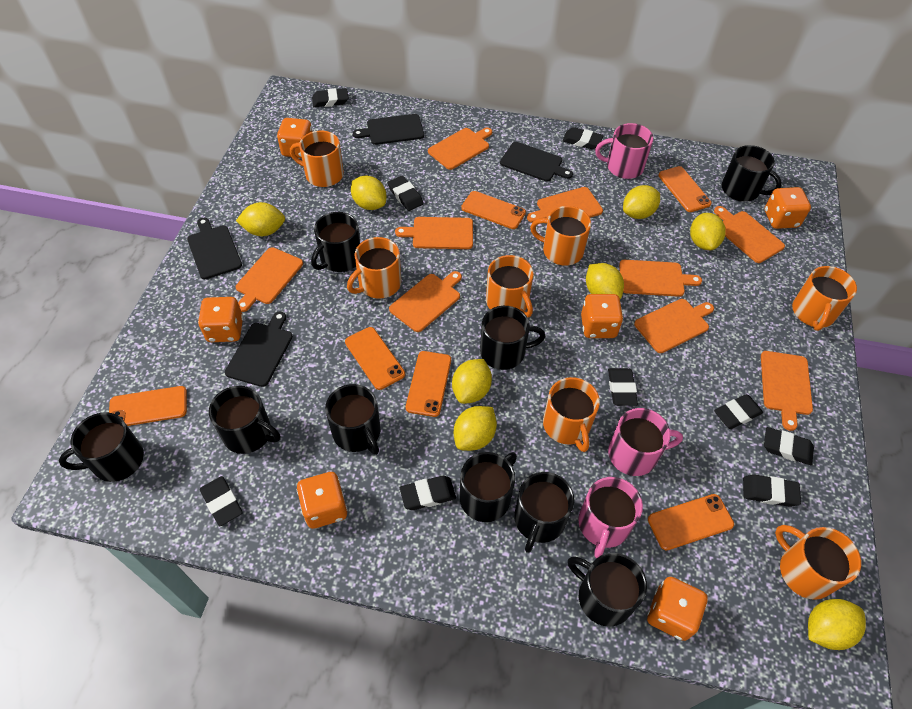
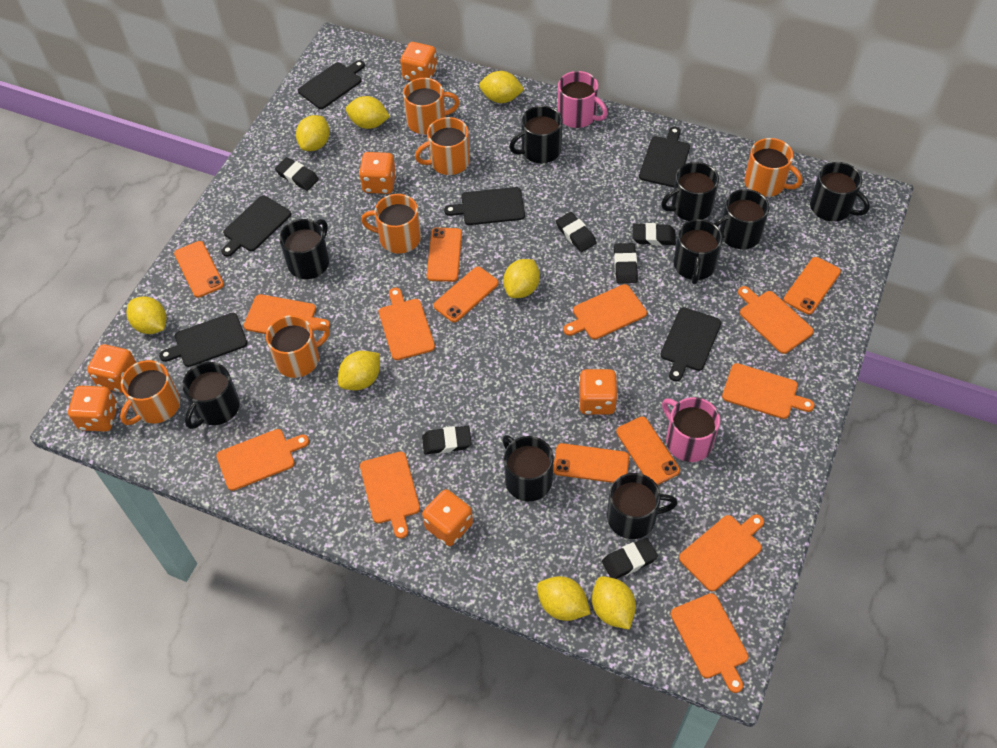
black cutting board: [187,218,242,279] [225,311,293,387] [353,114,424,145] [500,142,573,182] = 4 -> [159,313,247,367] [221,196,291,257] [298,60,365,109] [444,187,525,225] [639,127,690,187] [661,307,721,381] = 6
black eraser: [200,476,243,526] [312,88,349,107] [388,176,424,211] [400,476,456,510] [562,127,604,149] [608,368,638,406] [714,394,763,429] [743,474,801,507] [764,427,814,465] = 9 -> [275,157,319,191] [422,426,472,454] [556,212,596,252] [602,538,658,579] [614,243,638,284] [633,223,676,246] = 6
orange mug: [290,131,344,187] [347,237,401,299] [486,255,534,318] [530,206,591,265] [543,377,600,452] [775,525,861,600] [792,266,857,331] = 7 -> [120,360,180,425] [266,315,330,378] [361,194,421,254] [403,78,460,135] [415,117,470,175] [744,138,802,197] = 6
pink mug: [578,477,643,558] [595,123,653,179] [608,408,683,476] = 3 -> [557,71,608,128] [662,397,720,462] = 2

